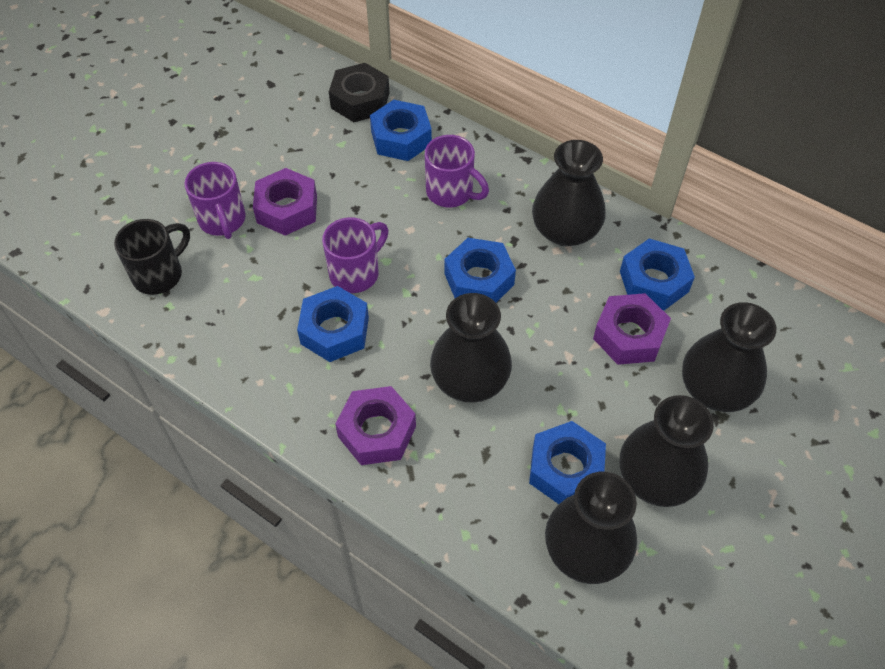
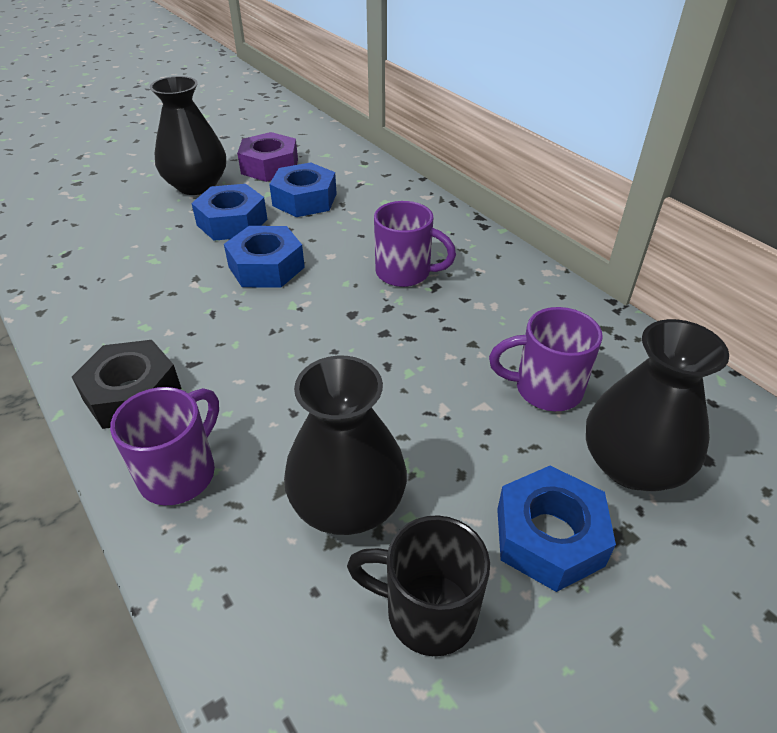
black vase: [430,293,512,403] [532,140,606,246] [545,472,637,584] [620,395,714,507] [682,302,776,412] = 5 -> [150,76,226,195] [284,356,407,535] [586,319,729,491] = 3
blue nut: [297,286,369,362] [370,100,432,161] [445,238,516,303] [529,421,606,504] [620,238,695,311] = 5 -> [191,184,267,241] [224,226,305,288] [269,162,337,217] [497,466,616,592] = 4
purple nut: [253,168,317,236] [335,386,416,465] [593,293,671,365] = 3 -> [237,132,298,182] = 1

